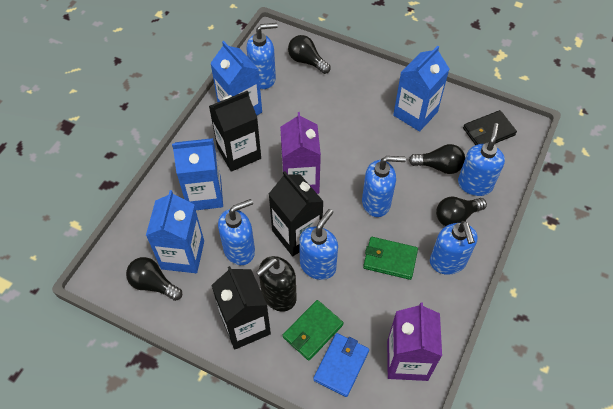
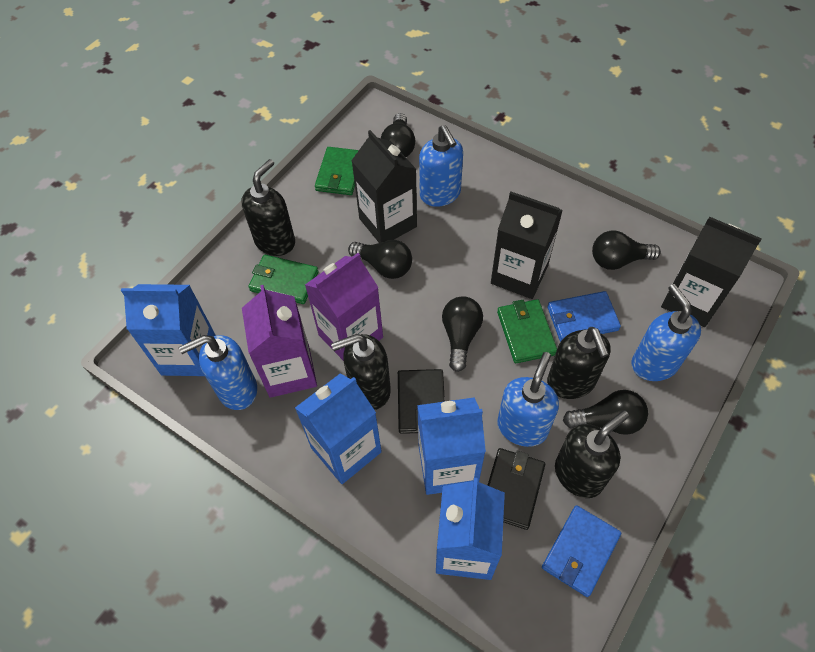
black light bulb: [126,257,182,301] [288,35,331,74] [409,144,465,174] [436,197,487,226] = 4 -> [348,240,412,279] [381,113,415,157] [442,296,483,372] [563,390,648,435] [592,231,661,270] = 5
black soap dispenser: [256,256,297,312] = 1 -> [241,159,295,256] [331,334,391,410] [547,327,611,399] [555,410,629,498] = 4
black wallet: [463,110,517,145] = 1 -> [398,369,445,434] [487,448,545,530] = 2
blue soap dispenser: [218,199,255,265] [247,23,278,89] [299,209,338,280] [362,156,406,217] [430,221,478,275] [458,123,505,196] = 6 -> [179,335,257,410] [419,125,463,207] [497,352,559,447] [631,284,701,381] = 4
blue wallet: [313,333,369,397] = 1 -> [542,505,621,597] [547,291,621,342] = 2
green wallet: [283,300,344,361] [363,237,418,280] = 2 -> [248,255,318,304] [315,147,359,195] [497,299,557,363] = 3

